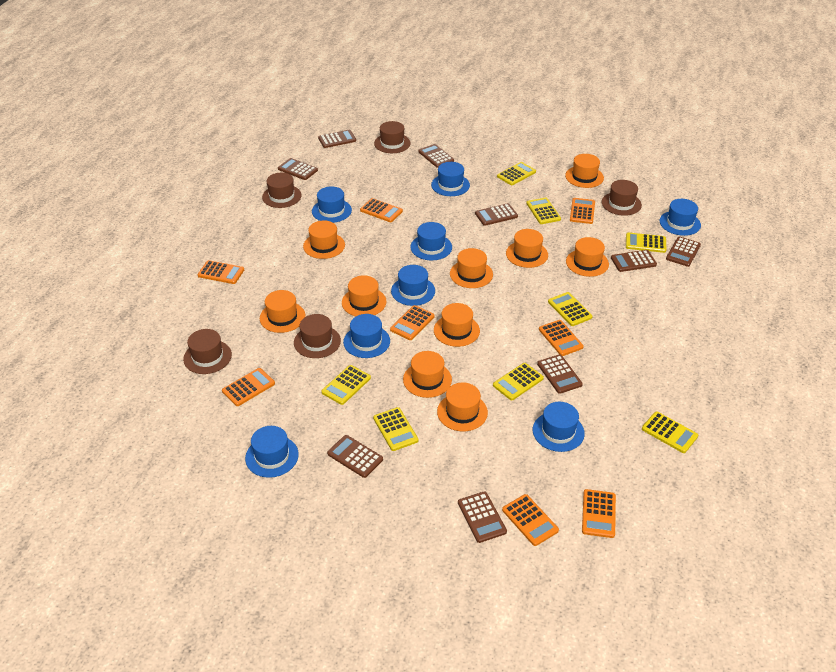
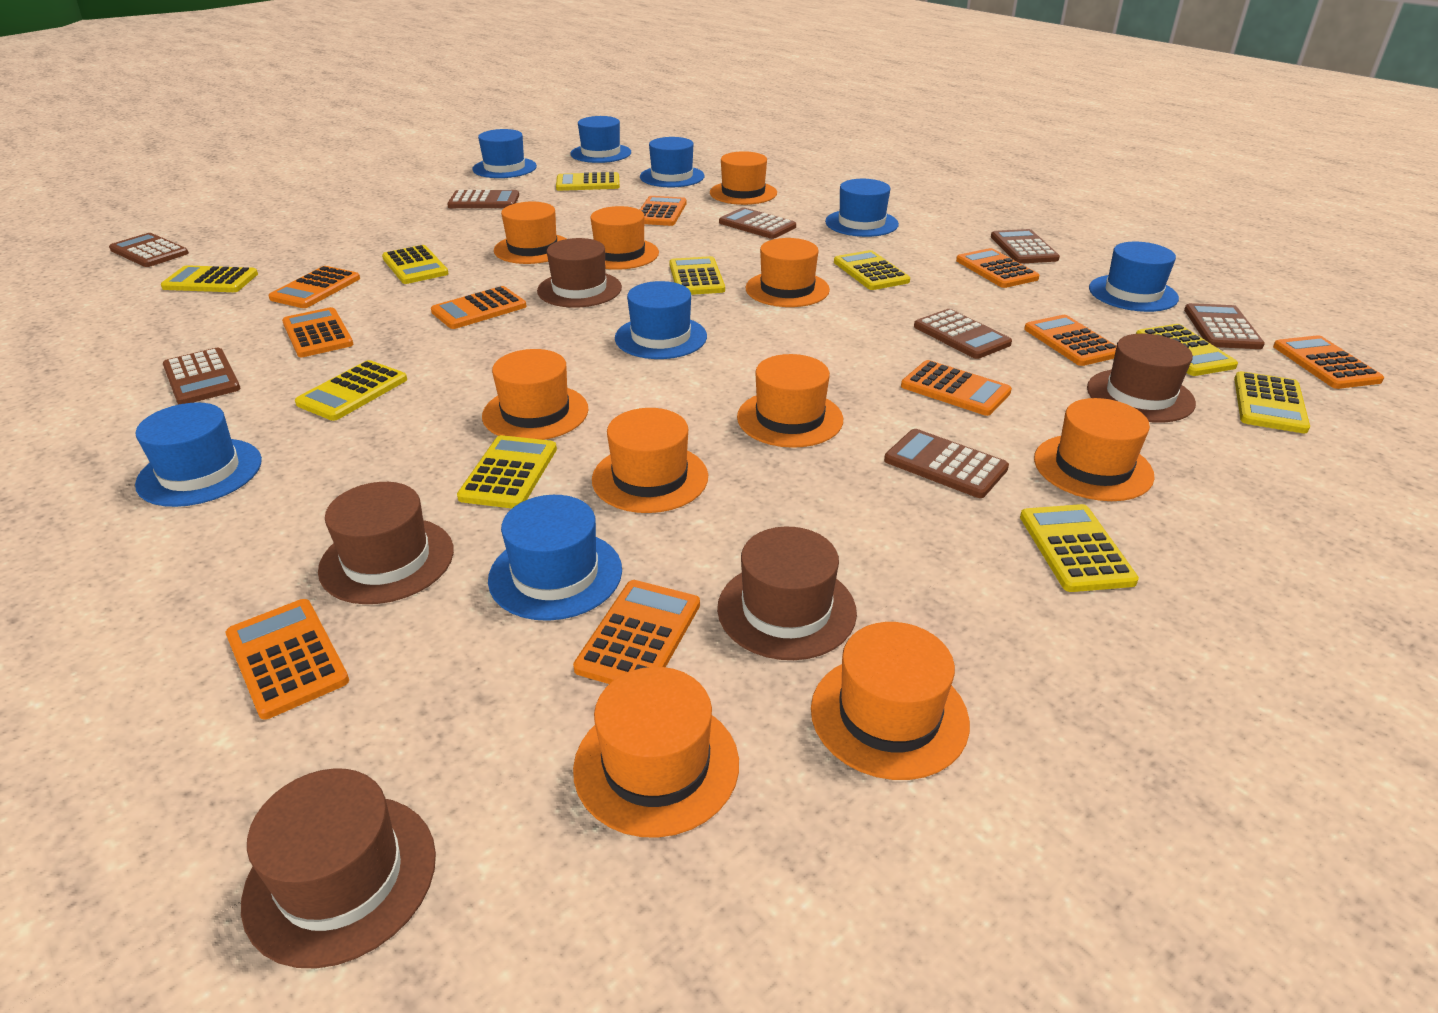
brown calculator: [278,158,318,180] [318,130,356,148] [327,435,383,478] [418,144,454,168] [458,491,507,543] [475,203,518,226] [537,354,583,394] [611,250,657,272] [666,237,701,267] = 9 -> [109,233,189,267] [163,347,241,405] [447,190,519,208] [719,207,796,239] [884,429,1009,498] [914,309,1012,359] [991,229,1060,264] [1184,303,1265,349] = 8
orange calculator: [197,260,244,284] [222,368,275,406] [360,198,403,222] [390,305,435,340] [502,494,559,546] [539,320,584,356] [570,198,595,224] [582,489,616,538] = 8 -> [226,599,349,720] [268,266,360,308] [282,307,353,357] [431,286,526,329] [573,580,700,684] [640,196,687,226] [901,360,1012,416] [956,248,1040,288] [1024,315,1117,366] [1273,335,1384,389] = 10
yellow calculator: [321,365,371,405] [373,407,418,451] [493,363,544,400] [497,162,536,185] [526,198,561,224] [548,292,593,326] [626,232,667,253] [642,411,698,453] = 8 -> [161,265,258,292] [295,360,407,421] [382,245,449,284] [457,435,557,508] [556,172,620,191] [669,256,725,295] [834,250,910,290] [1020,504,1139,592] [1136,324,1238,376] [1234,371,1310,433] = 10

